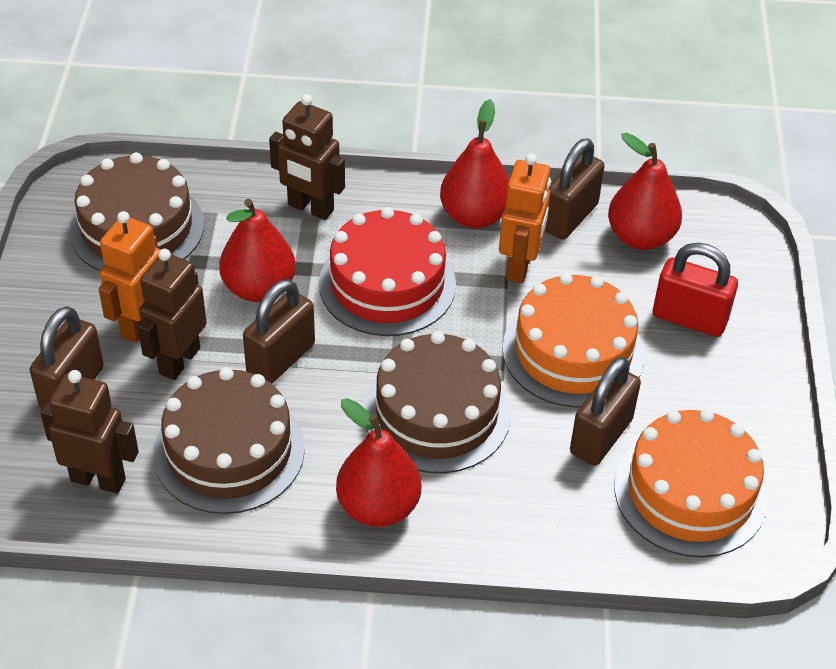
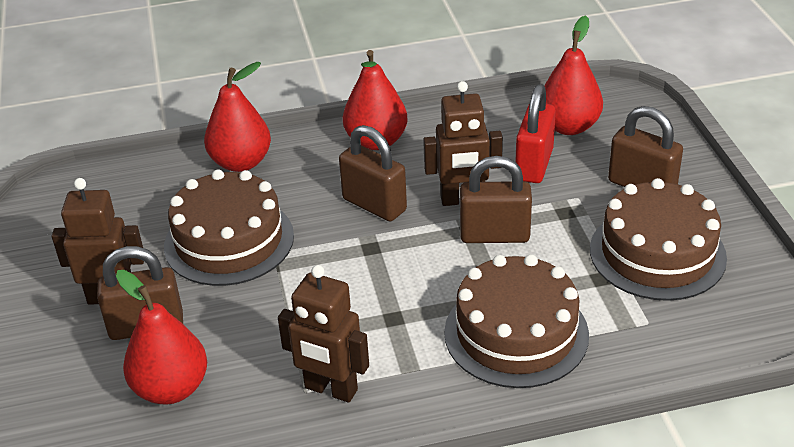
orange cake: [502,273,645,408] [614,409,768,557] = 2 -> none = 0
orange robot: [99,211,160,343] [499,154,551,283] = 2 -> none = 0
red cake: [319,207,456,336] = 1 -> none = 0

